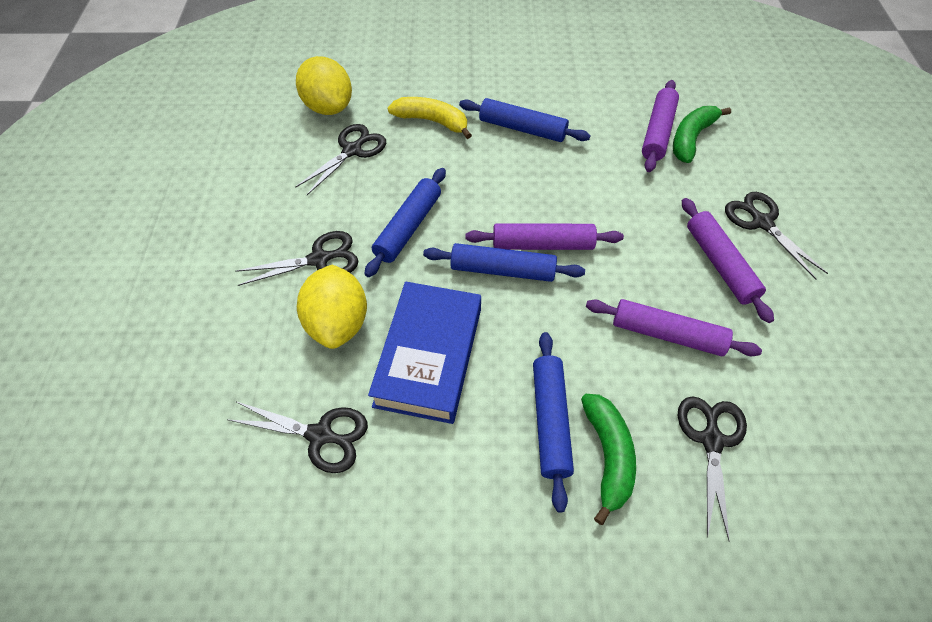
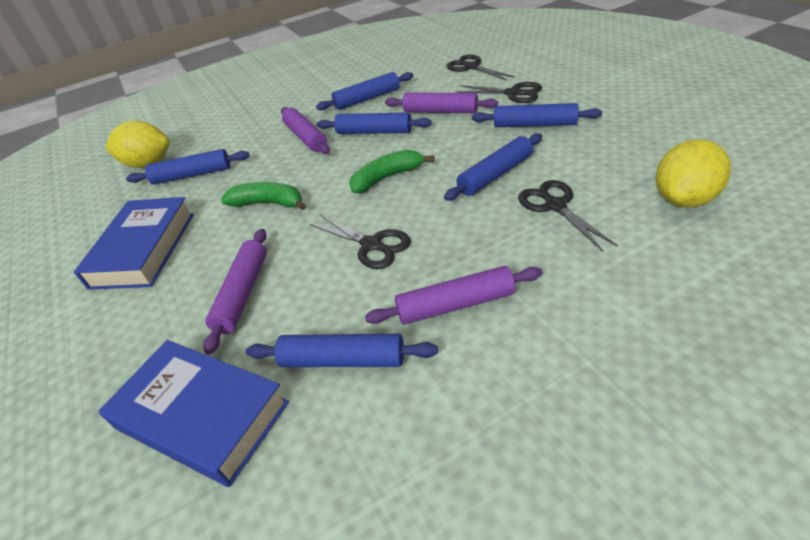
black scissors: [229,402,368,473] [236,231,358,286] [295,124,386,195] [678,396,747,542] [725,192,828,280] = 5 -> [310,215,411,269] [447,54,515,80] [456,82,542,103] [518,180,618,251] = 4
blue book: [368,282,481,424] = 1 -> [74,197,194,290] [98,340,289,487] = 2
blue rolling pin: [364,168,446,277] [423,243,585,282] [459,98,591,142] [533,332,574,512] = 4 -> [126,149,250,185] [246,334,438,367] [316,72,414,110] [317,112,432,134] [444,133,542,201] [472,103,602,127] = 6
yellow banana: [388,97,472,139] = 1 -> none = 0

